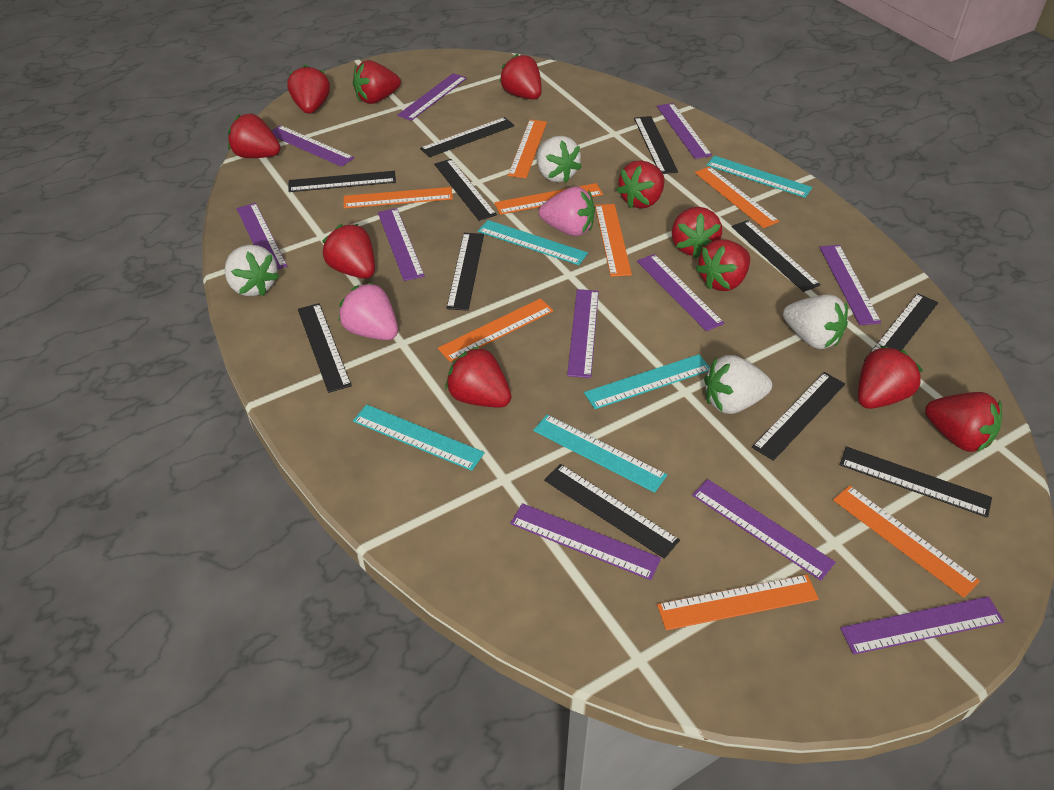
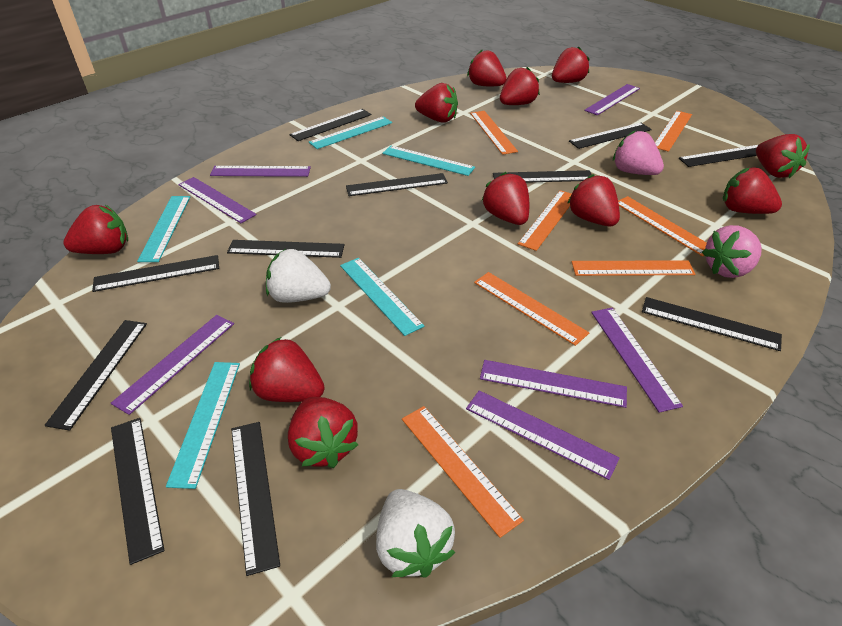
orange ruler: [344,187,453,208] [438,298,554,362] [494,183,603,215] [508,120,547,178] [595,204,632,277] [657,574,819,630] [695,166,779,228] [833,485,980,598] = 8 -> [402,406,524,538] [470,111,518,155] [474,272,589,346] [518,190,572,251] [572,260,695,276] [618,196,707,256] [655,111,692,152] = 7
purple ruler: [237,203,287,269] [272,125,354,167] [378,208,425,281] [397,73,467,121] [510,503,661,580] [567,289,599,378] [637,254,724,331] [657,103,712,159] [692,479,836,581] [819,245,881,325] [840,596,1004,655] = 11 -> [111,315,234,415] [178,177,257,223] [210,166,311,177] [466,390,620,480] [480,360,627,408] [584,84,640,115] [591,308,683,413] = 7
white strawberry: [225,245,280,296] [537,136,582,183] [704,355,772,414] [783,294,848,349] = 4 -> [266,249,331,303] [376,489,455,578] = 2

